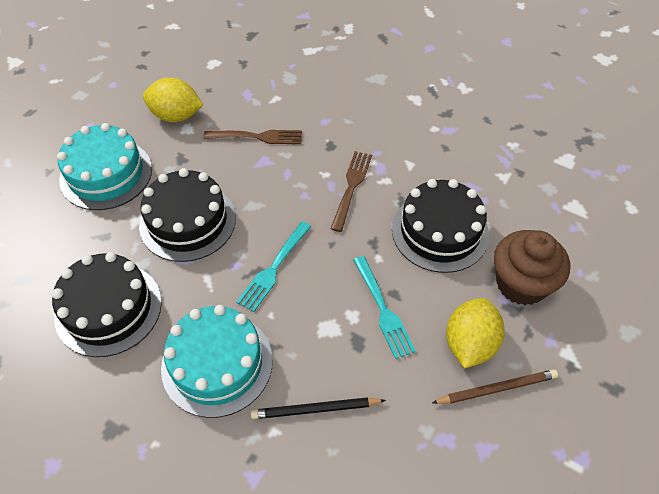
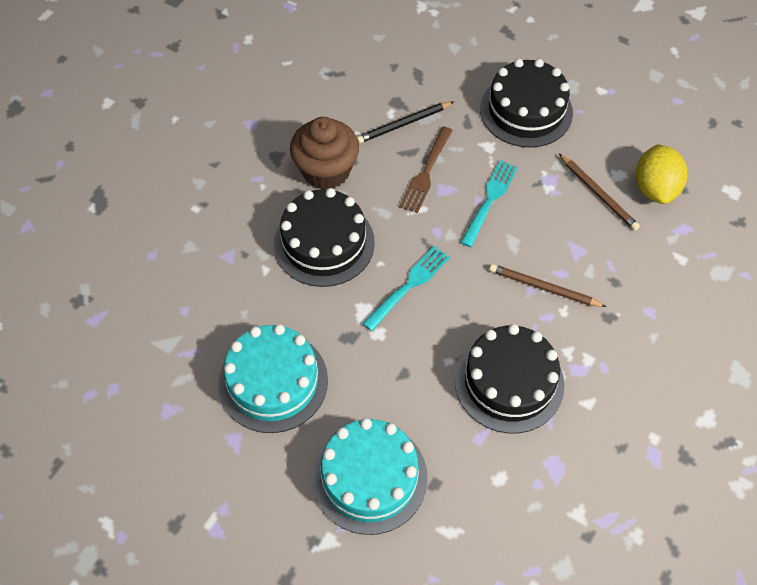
brown fork: [203,130,302,144] [330,151,372,232] = 2 -> [399,126,453,213] = 1
brown pencil: [432,369,558,404] = 1 -> [489,264,606,307] [559,154,640,231] = 2
yellow lemon: [143,78,203,122] [446,298,505,369] = 2 -> [635,144,687,204] = 1

